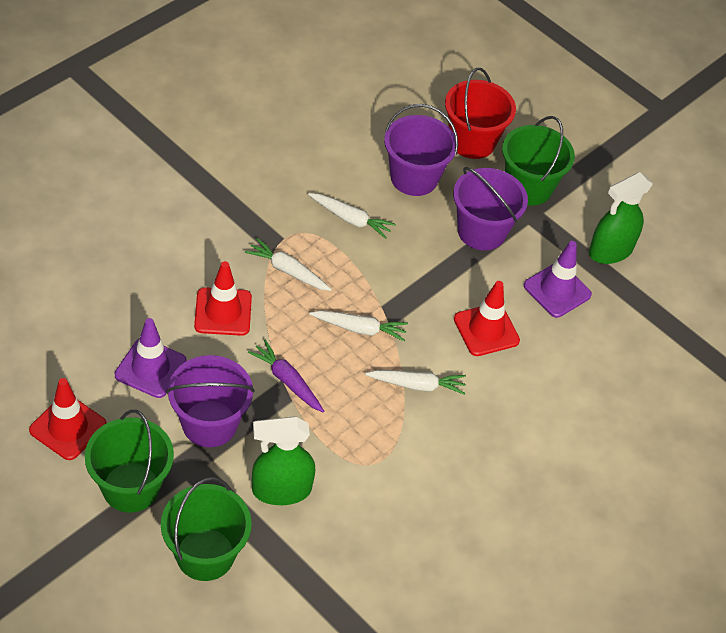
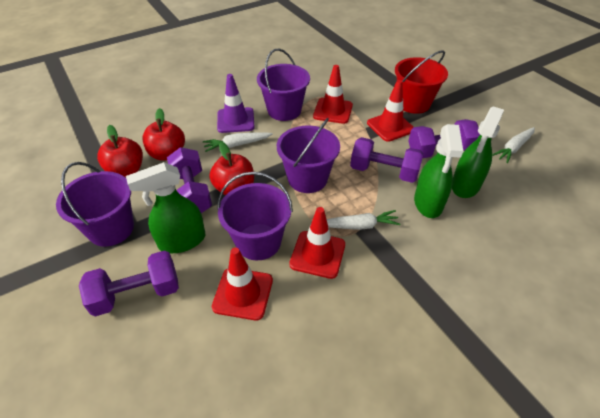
green bucket: [85,410,174,513] [161,477,252,581] [502,116,575,206] = 3 -> none = 0
green spray bottle: [252,416,315,505] [589,172,653,264] = 2 -> [126,162,206,253] [414,124,463,218] [452,106,504,198] = 3
purple bucket: [166,355,255,447] [384,104,458,196] [453,167,528,251] = 3 -> [56,162,134,247] [217,172,293,260] [257,49,310,121] [277,118,340,193] = 4
purple carrot: [248,340,324,412] = 1 -> none = 0
purple dumbbell: none = 0 -> [79,251,179,317] [167,147,212,213] [350,137,423,183] [408,119,480,158] = 4
purple traffic cone: [115,318,187,398] [524,241,592,318] = 2 -> [217,74,255,133] = 1
red apple: none = 0 -> [97,125,143,178] [143,108,185,161] [209,142,254,195] = 3
red traffic cone: [29,378,107,460] [194,261,252,336] [454,281,520,356] = 3 -> [212,247,273,320] [289,207,345,279] [313,65,353,124] [367,80,413,142] = 4
white carrot: [245,238,332,291] [308,193,396,239] [309,310,408,341] [365,370,466,395] = 4 -> [203,132,273,152] [327,210,401,230] [492,127,535,163] = 3

